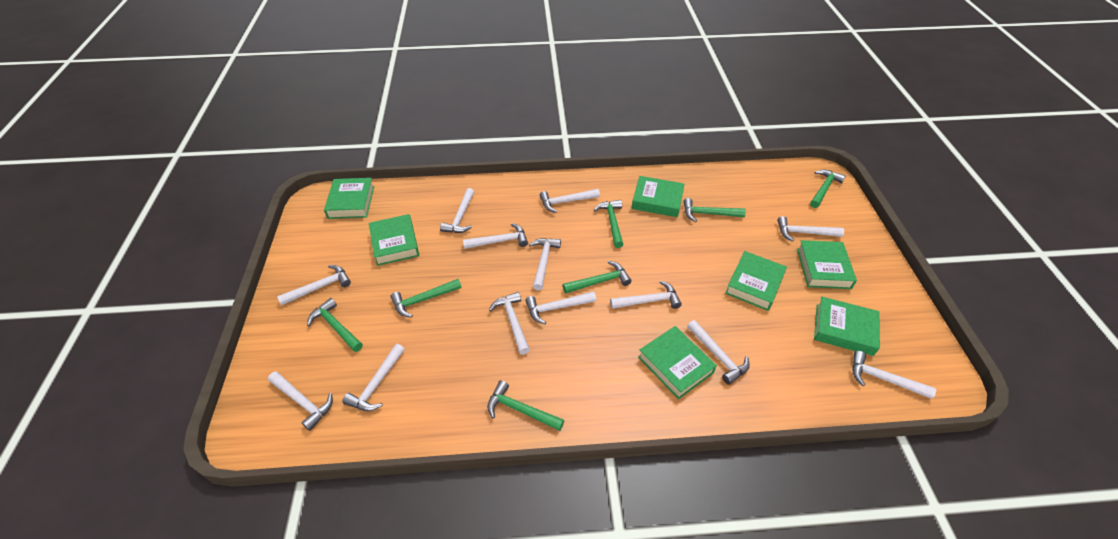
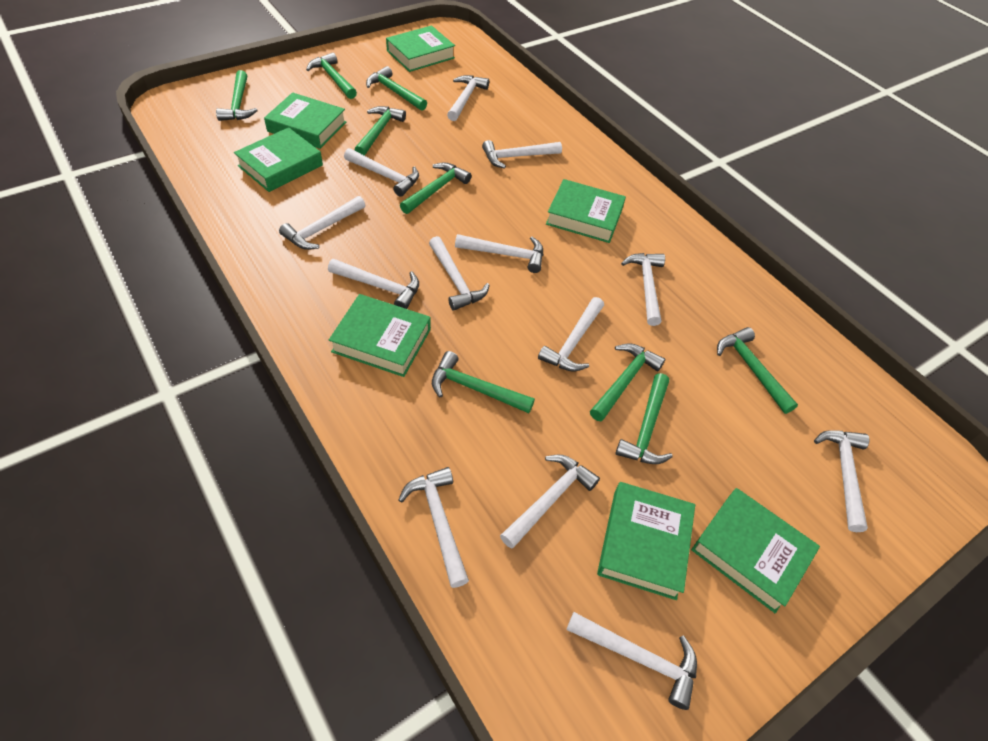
green hammer: [307,298,363,352] [390,279,462,318] [487,380,564,431] [563,261,631,293] [594,200,624,248] [683,198,746,222] [810,170,845,208] = 7 -> [216,70,258,121] [306,53,357,99] [355,106,406,156] [366,66,427,110] [400,163,472,214] [432,351,535,413] [590,343,665,421] [615,373,673,464] [717,327,798,414] = 9

